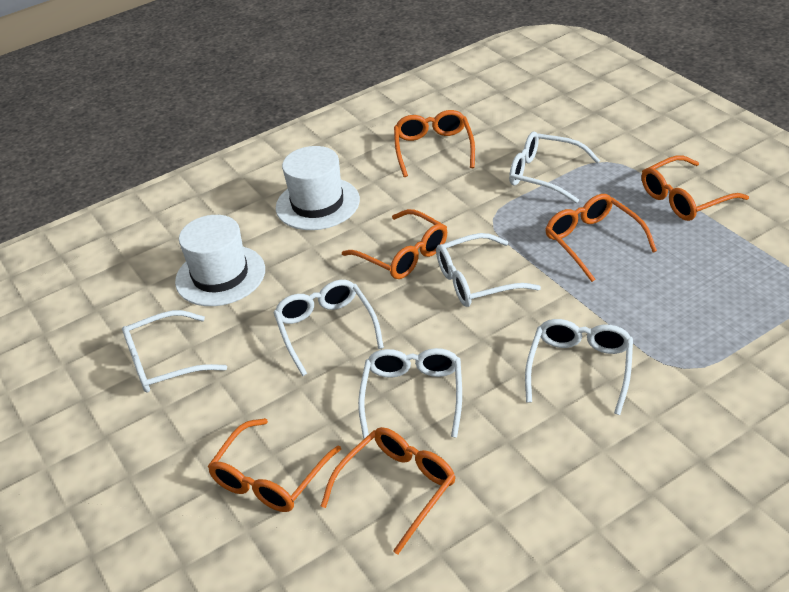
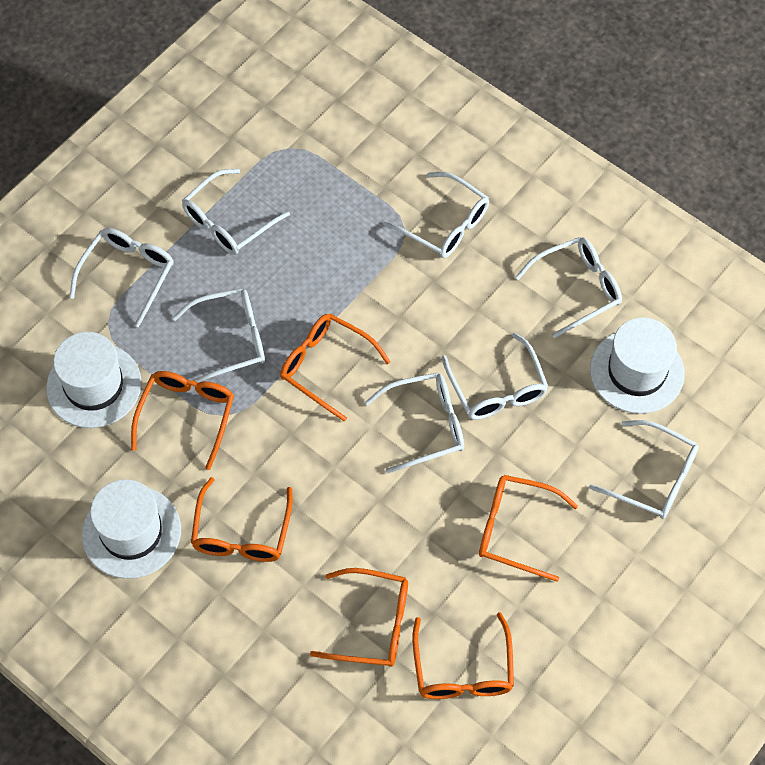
white glasses: [122,310,227,393] [273,280,384,376] [358,348,462,438] [436,233,541,307] [509,131,601,203] [525,319,633,415] = 6 -> [69,228,174,327] [172,288,265,383] [182,169,290,255] [365,373,464,474] [384,172,489,258] [442,333,548,420] [516,237,622,338] [589,420,699,519] = 8
white hat: [175,215,265,306] [276,146,360,230] = 2 -> [46,332,142,428] [82,479,181,579] [590,317,685,414] = 3

